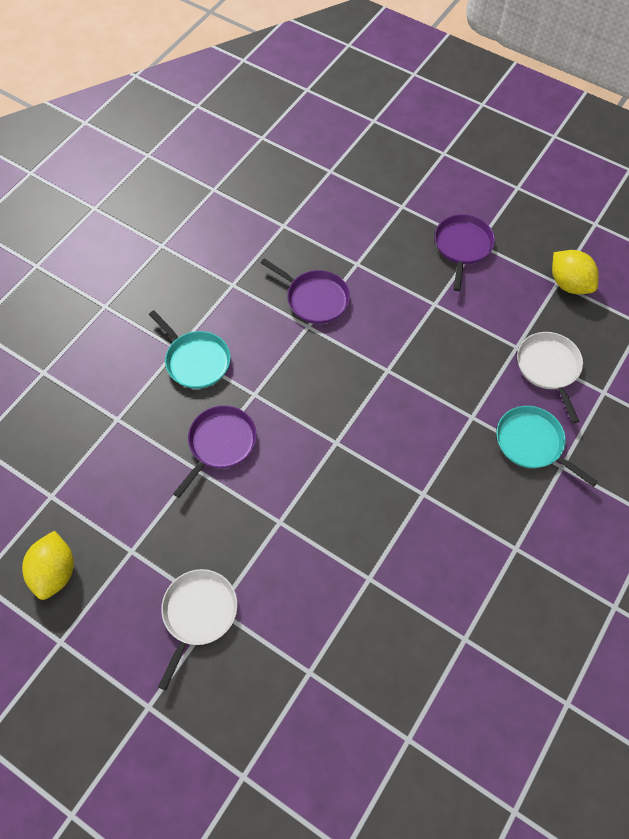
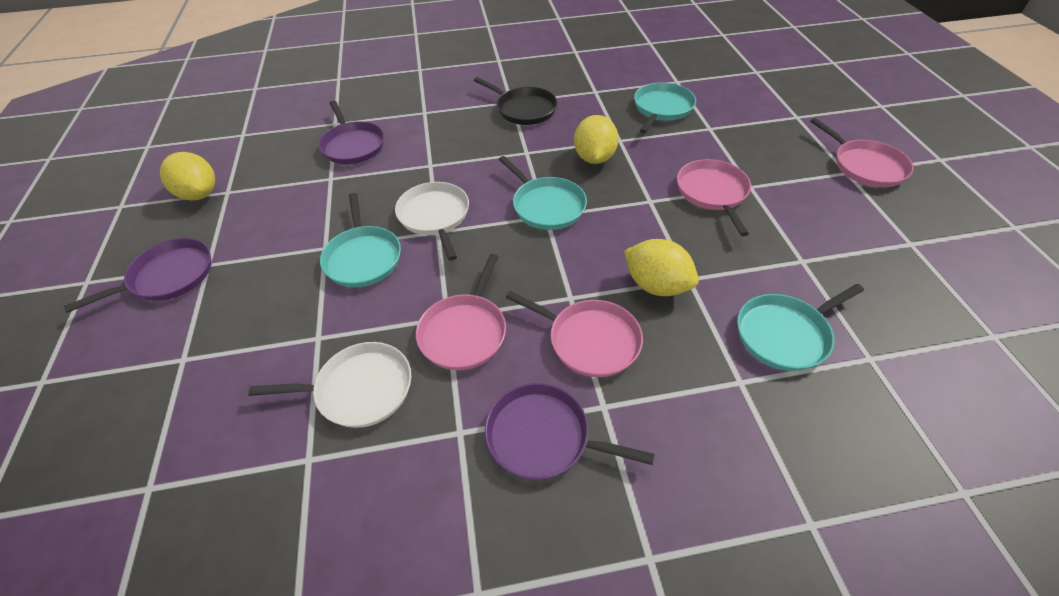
black pan: none = 0 -> [474,77,558,125] = 1
pink pan: none = 0 -> [416,254,506,370] [506,291,643,377] [677,159,751,236] [810,118,914,187] = 4
turquoise pan: [149,310,231,389] [496,406,598,487] = 2 -> [320,193,401,287] [499,156,587,230] [634,82,696,134] [737,284,864,371] = 4
yellow lemon: [22,531,74,600] [552,250,599,294] = 2 -> [160,152,215,200] [574,115,619,164] [624,239,699,296] = 3

